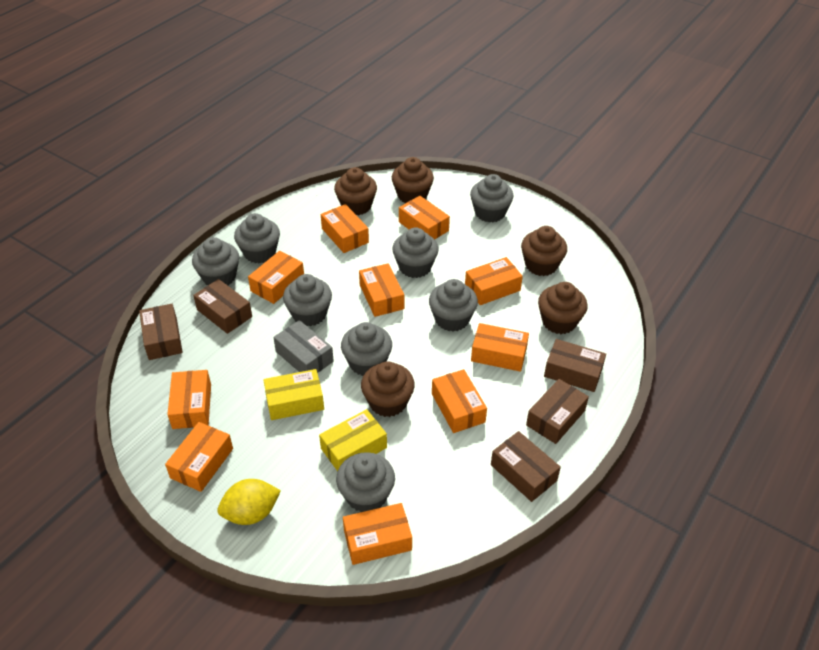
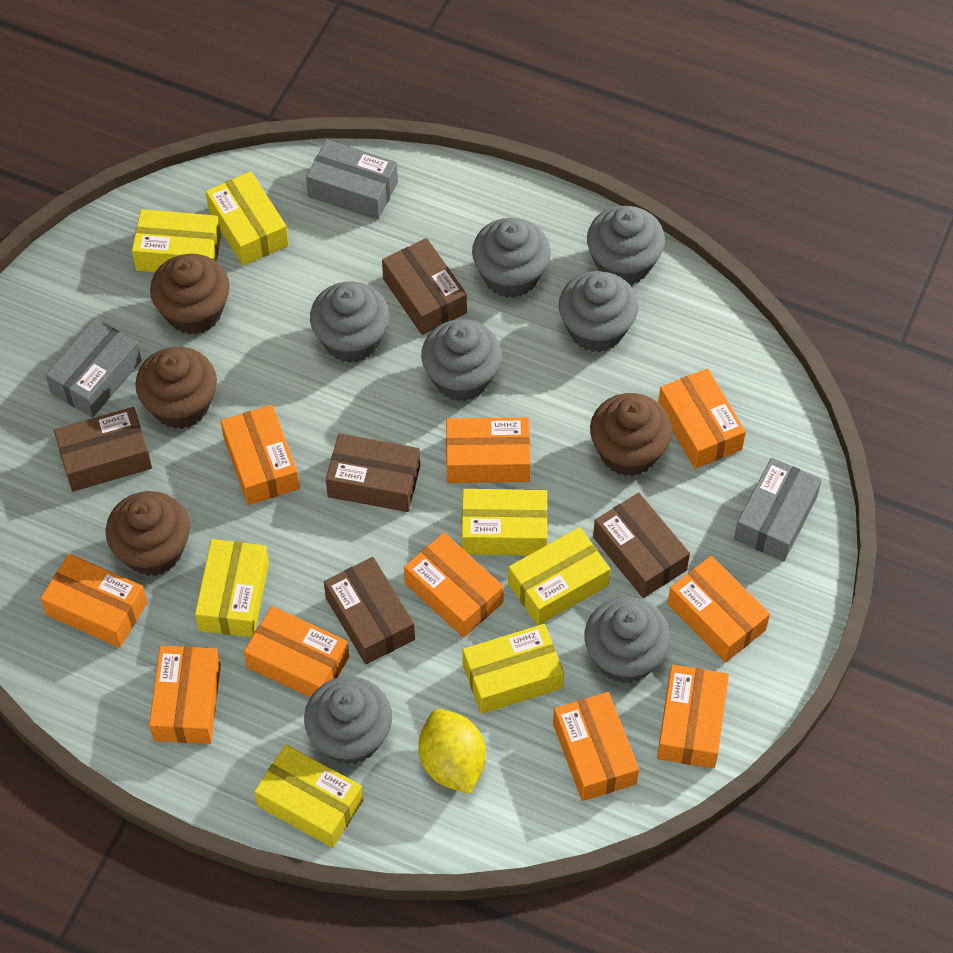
brown cupcake: [334,167,377,215] [361,361,415,417] [392,157,434,203] [521,226,567,276] [538,282,588,334] = 5 -> [106,491,190,576] [135,347,217,429] [150,254,230,335] [590,393,672,476] = 4
grey box: [273,320,334,373] = 1 -> [45,318,142,418] [306,139,398,220] [734,458,822,561] = 3
grey cupcake: [192,237,239,285] [234,213,280,263] [283,274,332,326] [336,452,395,512] [341,322,392,376] [392,228,439,278] [429,279,478,332] [470,174,513,222] = 8 -> [304,676,392,764] [310,282,390,363] [421,319,502,401] [472,218,551,298] [559,271,638,352] [585,597,671,683] [587,206,665,285] = 7
yellow box: [263,369,324,420] [319,409,387,471] = 2 -> [132,209,221,272] [195,539,269,637] [206,171,289,266] [254,744,363,848] [462,489,548,555] [463,624,564,714] [508,527,610,625] = 7

